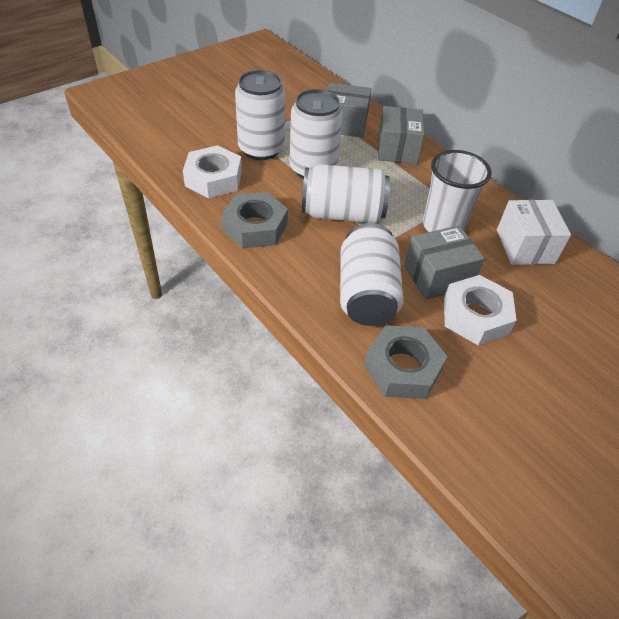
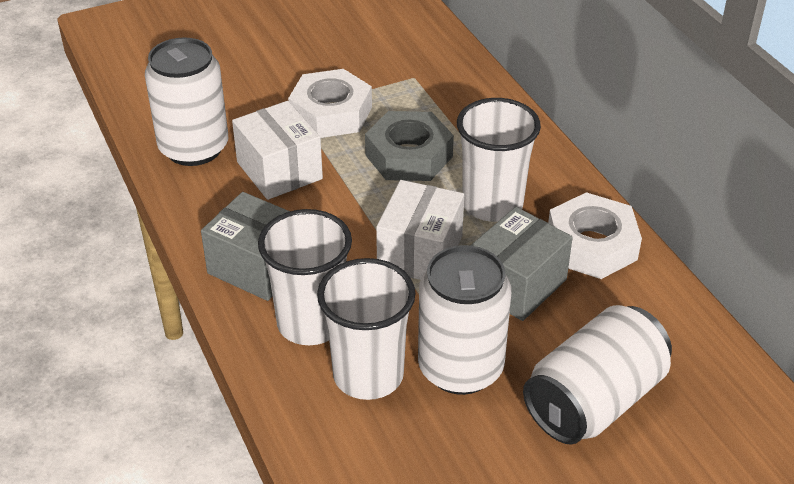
grey box: [327,82,371,138] [378,106,425,164] [404,225,485,300] = 3 -> [201,192,290,301] [471,207,573,321] = 2
grey nut: [222,192,288,248] [364,325,448,399] = 2 -> [365,111,454,181] = 1
white box: [497,200,571,265] = 1 -> [232,101,323,200] [376,180,464,280] = 2
white can: [235,70,286,160] [289,89,343,179] [302,164,390,223] [340,223,404,326] = 4 -> [145,38,228,166] [418,245,511,395] [523,305,672,445] = 3
white cup: [423,150,492,232] = 1 -> [258,209,352,345] [317,258,416,400] [457,98,541,222] = 3

